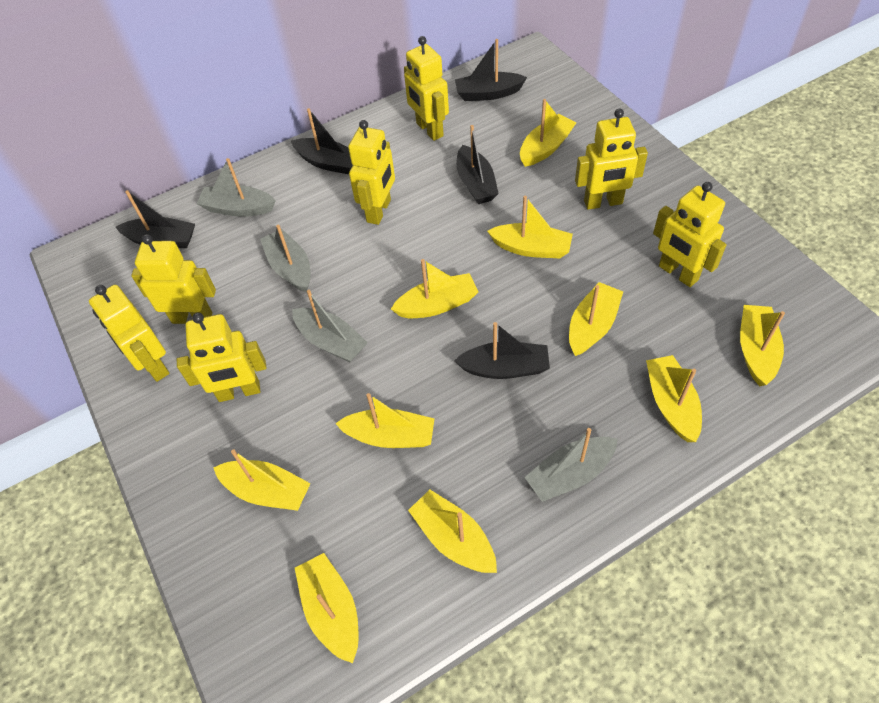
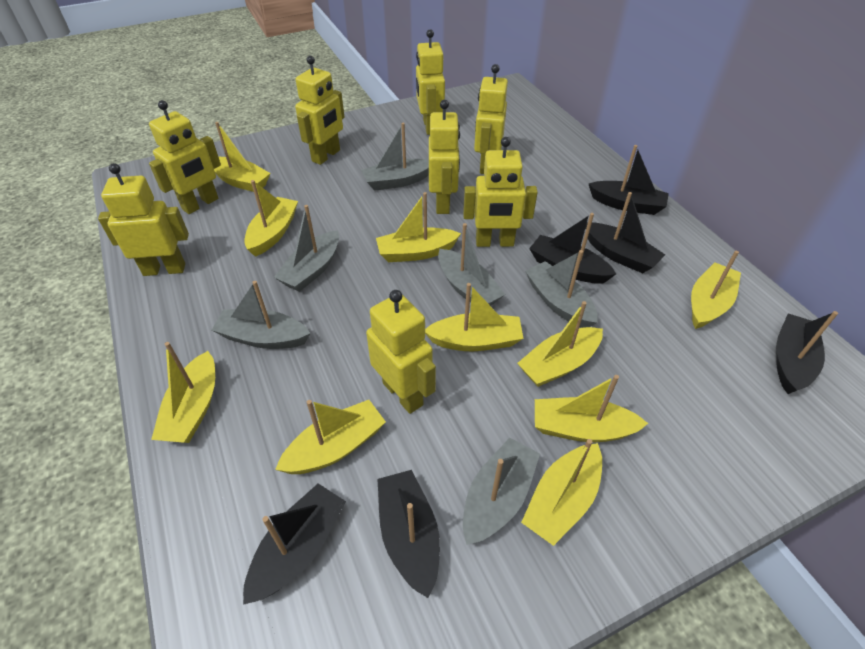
black boat: [116,190,195,248] [291,108,353,174] [454,322,550,379] [455,39,527,101] [456,125,499,204] = 5 -> [243,484,346,605] [377,470,440,598] [529,213,616,284] [586,192,665,273] [589,145,669,215] [776,311,838,394] = 6
grey boat: [197,158,276,217] [260,225,311,292] [292,290,368,362] [524,428,618,502] = 4 -> [212,281,310,349] [274,205,339,292] [361,123,429,191] [438,223,505,306] [463,438,540,545] [525,250,598,328] = 6
yellow robot: [89,285,170,382] [131,234,216,324] [177,313,266,402] [348,120,395,225] [404,36,449,141] [575,109,648,210] [653,182,727,287] = 7 -> [98,163,189,276] [149,100,221,214] [295,56,344,165] [366,290,436,414] [416,29,445,135] [429,100,460,214] [463,137,538,247] [474,64,508,174] = 8

